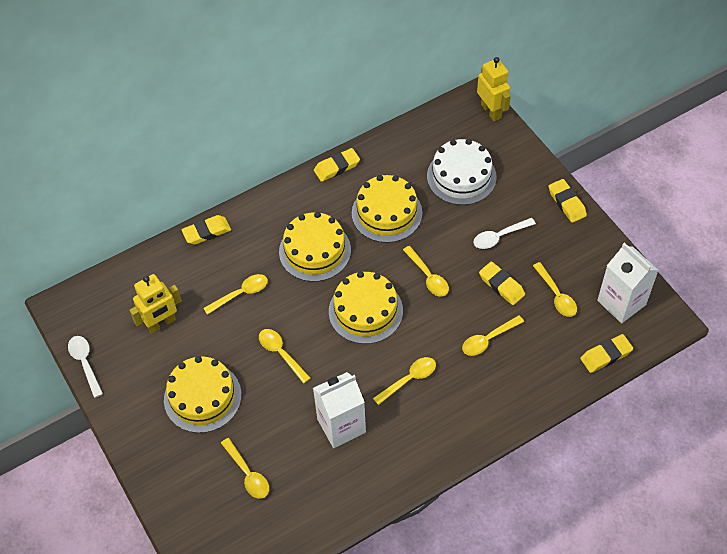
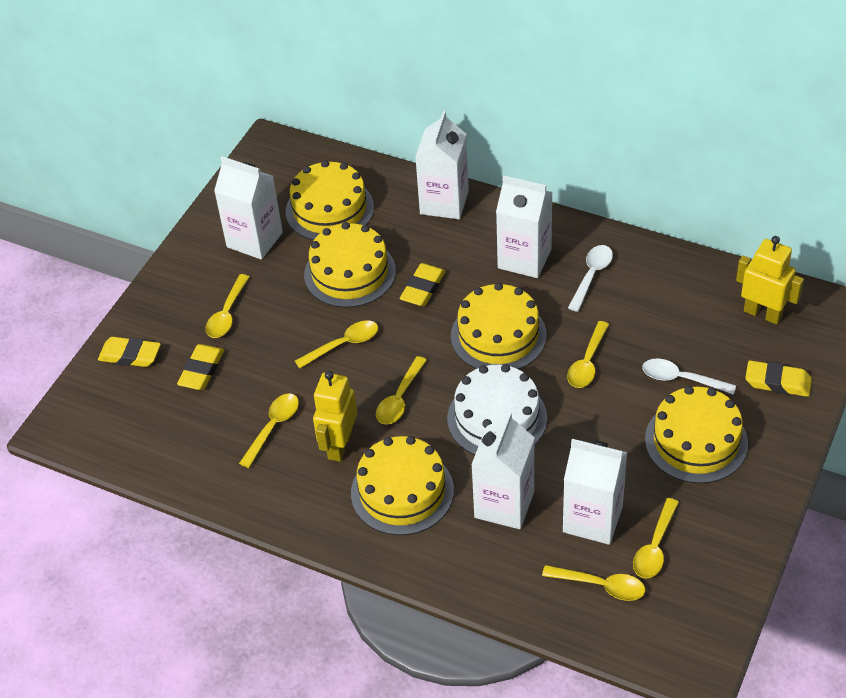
white carton: [313,372,366,448] [597,242,659,323] = 2 -> [214,156,283,260] [415,110,469,219] [471,412,535,529] [496,175,552,278] [563,439,627,545] = 5
yellow cake: [164,356,242,433] [279,212,351,282] [329,271,403,344] [352,175,422,243] = 4 -> [286,160,374,240] [304,222,396,308] [351,436,454,535] [451,283,546,369] [645,386,748,483] = 5
yellow eraser: [182,215,231,245] [314,148,360,182] [479,262,525,305] [549,179,587,223] [580,334,633,373] = 5 -> [98,337,161,367] [177,344,224,390] [400,263,446,306] [745,360,812,397] = 4

